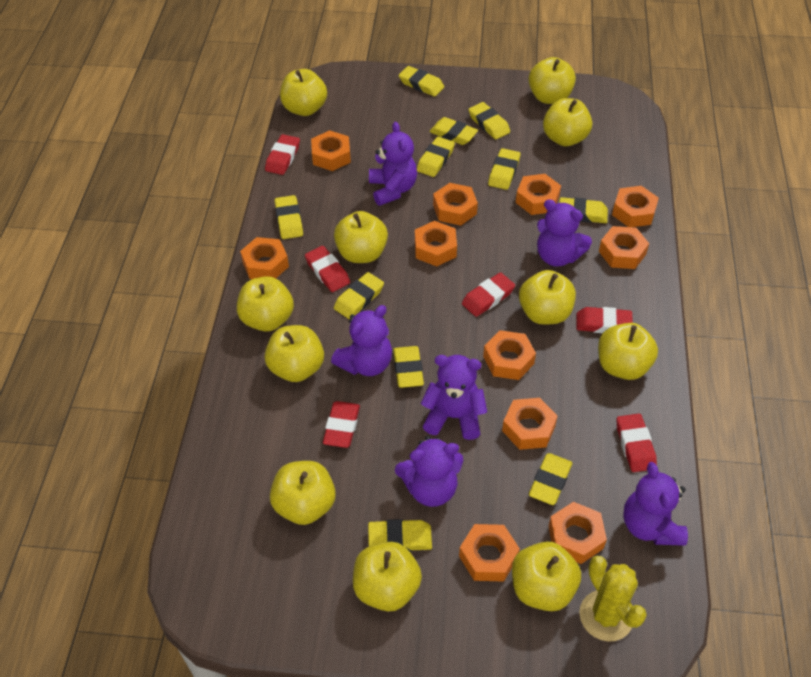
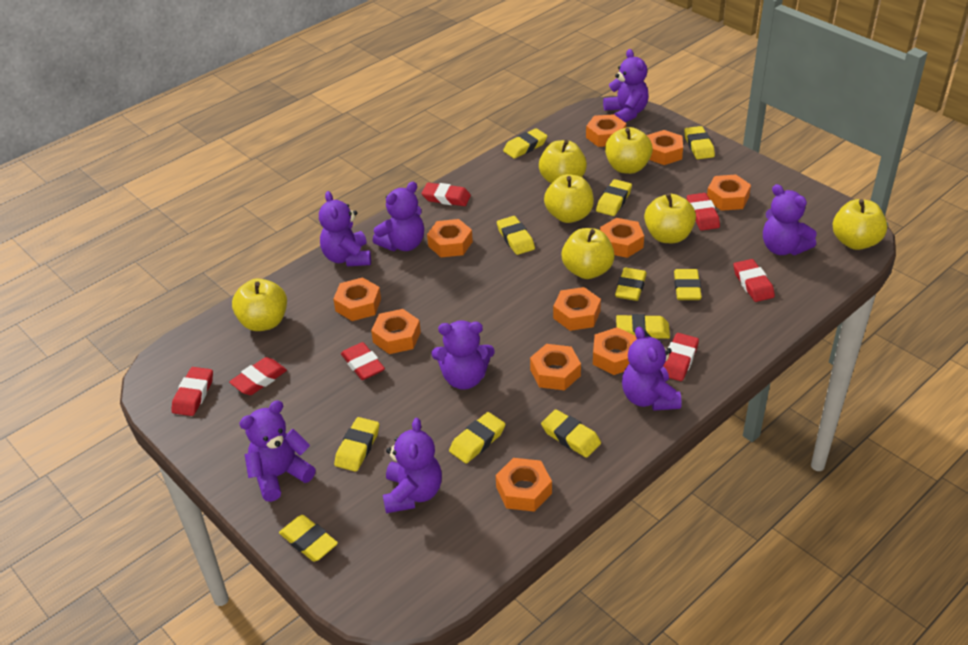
purple teddy bear: [331,305,392,376] [369,122,417,206] [395,436,464,507] [421,355,487,440] [537,199,592,267] [623,462,688,546] = 6 -> [239,400,316,502] [319,191,371,266] [373,182,424,251] [383,418,442,513] [432,320,495,390] [603,49,649,122] [622,326,682,411] [763,184,817,255] = 8
red eraser: [265,134,300,175] [305,246,350,292] [323,401,360,448] [462,272,515,317] [576,307,633,333] [617,414,657,472] = 6 -> [171,367,213,416] [229,357,287,395] [341,342,385,380] [422,183,471,206] [663,333,699,381] [687,193,720,231] [733,259,775,302] = 7
yellow apple: [237,276,294,332] [265,325,324,382] [270,461,336,525] [280,69,327,116] [334,211,388,263] [353,542,422,611] [512,541,581,611] [519,270,576,325] [528,57,576,104] [543,98,592,146] [598,323,658,380] = 11 -> [232,278,287,331] [539,140,587,184] [544,174,594,223] [561,228,615,279] [605,127,653,174] [644,193,696,243] [833,199,887,250] = 7
yellow cactus: [579,555,647,642] = 1 -> none = 0

